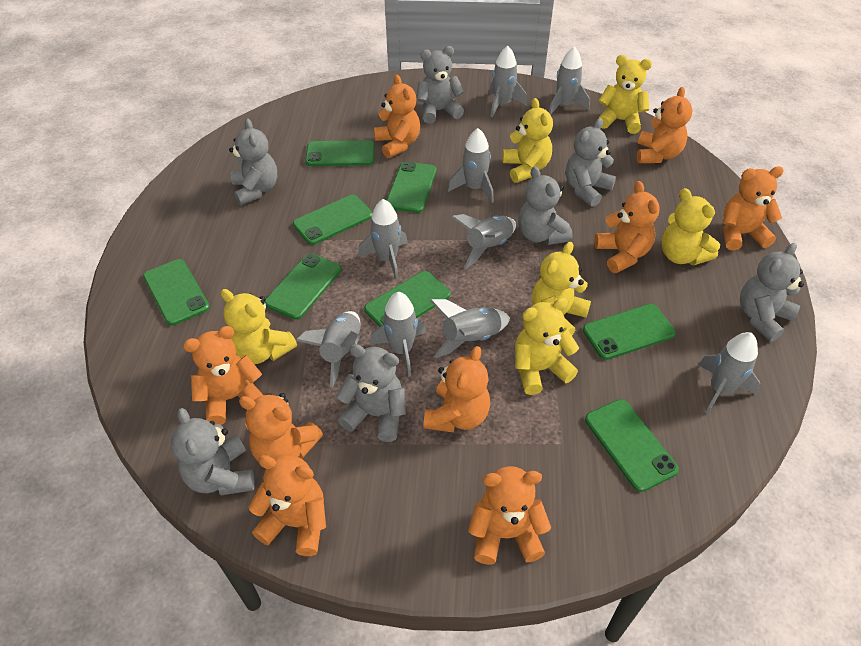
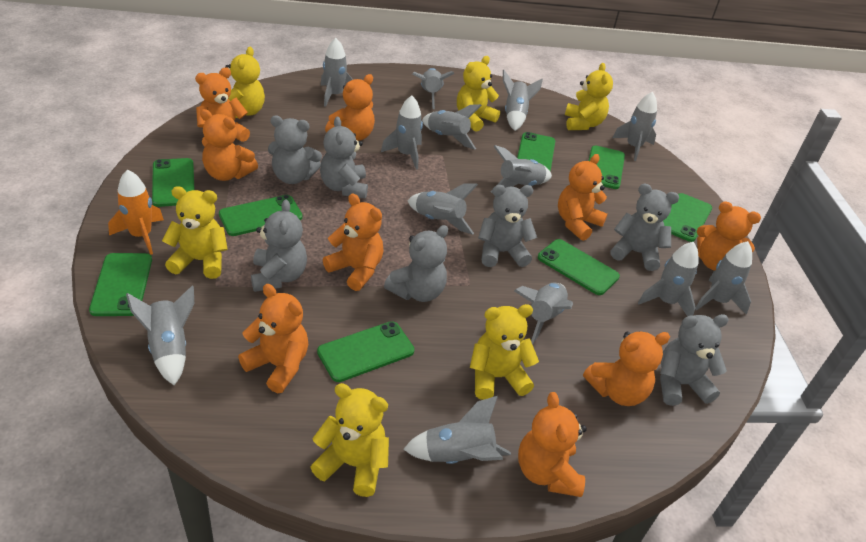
grey rocket: [296,311,361,387] [358,199,408,280] [370,292,426,377] [430,299,510,358] [448,128,494,203] [451,214,516,268] [489,46,527,117] [549,46,590,115] [698,332,760,414] = 9 -> [126,286,194,385] [321,38,353,107] [381,96,423,170] [403,396,511,464] [407,183,478,235] [412,68,454,109] [422,104,482,150] [491,145,552,193] [503,70,543,131] [514,283,573,344] [613,92,657,161] [638,242,698,316] [695,241,752,315] = 13
orange rocket: none = 0 -> [108,169,164,255] = 1

